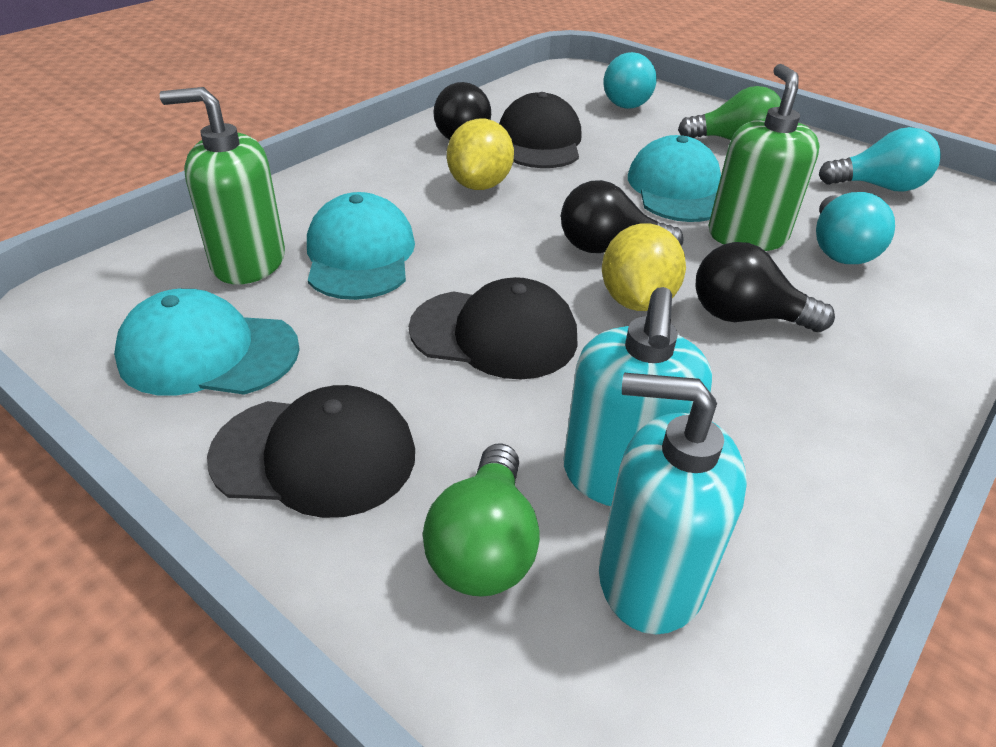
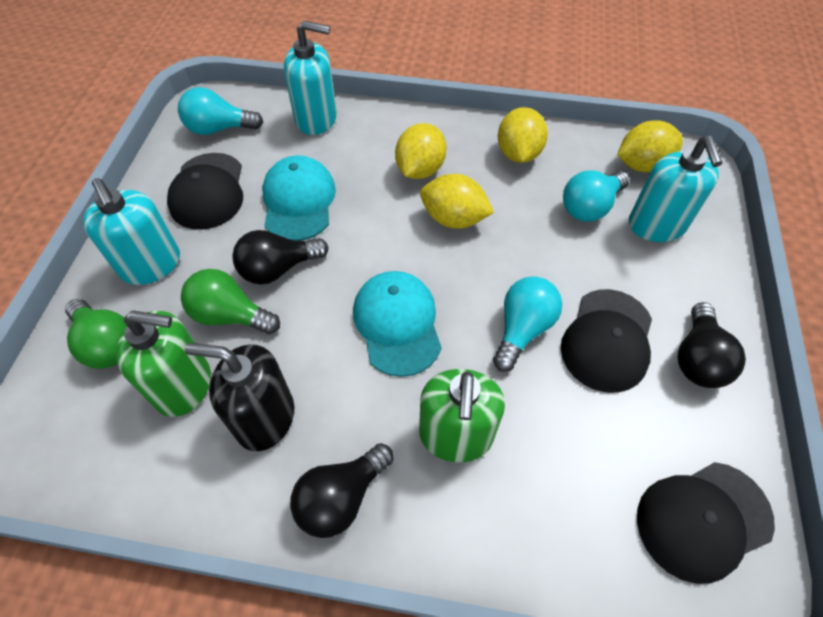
black soap dispenser: none = 0 -> [185,343,294,451] = 1
turquoise cap: [114,289,300,396] [307,192,415,300] [628,135,721,222] = 3 -> [262,155,336,241] [353,271,442,377] = 2
turquoise soap dispenser: [564,287,712,506] [599,373,747,634] = 2 -> [83,178,180,285] [284,21,337,135] [629,136,722,242] = 3
yellow lemon: [447,119,514,190] [602,223,686,311] = 2 -> [395,123,447,179] [420,174,494,229] [498,107,548,163] [617,120,683,172] = 4

